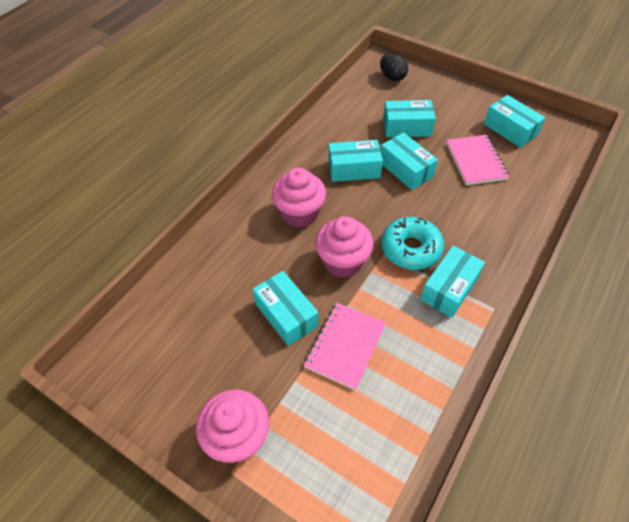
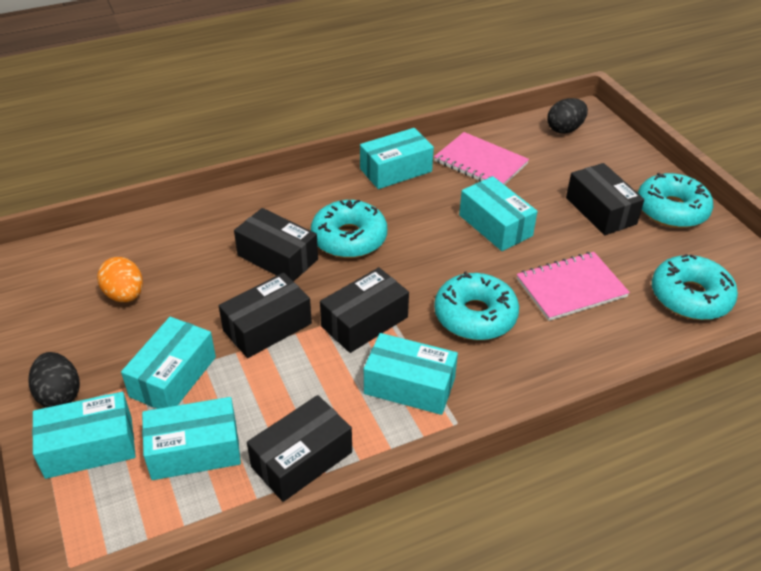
black box: none = 0 -> [219,273,312,358] [234,208,318,282] [247,395,352,502] [320,267,409,353] [566,163,644,235] = 5
black egg: [380,53,408,81] = 1 -> [29,352,80,408] [547,98,588,134] = 2
orange egg: none = 0 -> [97,257,143,302] = 1
pink cupcake: [196,389,269,463] [272,168,326,228] [315,216,374,277] = 3 -> none = 0
turquoise donut: [382,217,444,270] = 1 -> [311,200,387,258] [434,271,519,340] [638,173,713,228] [652,254,738,320] = 4

